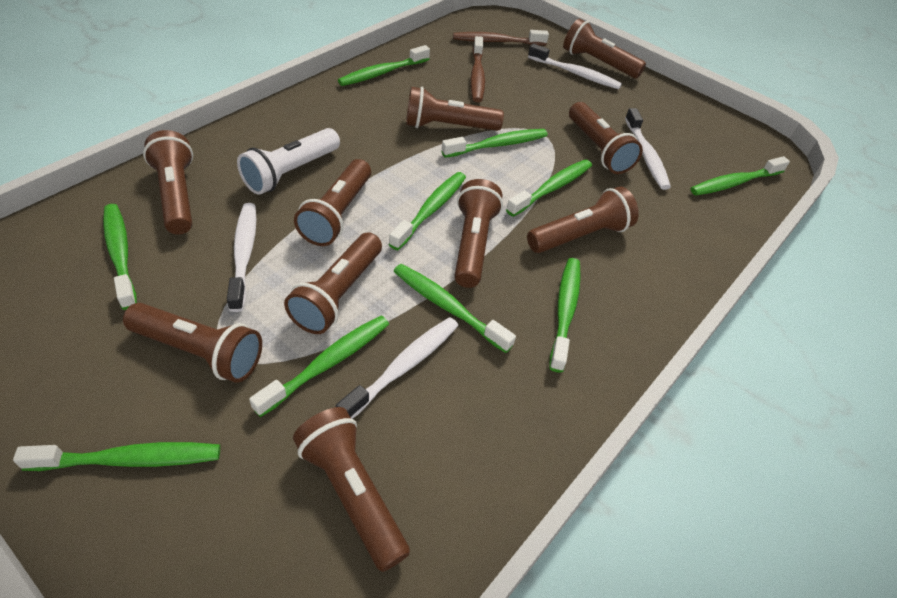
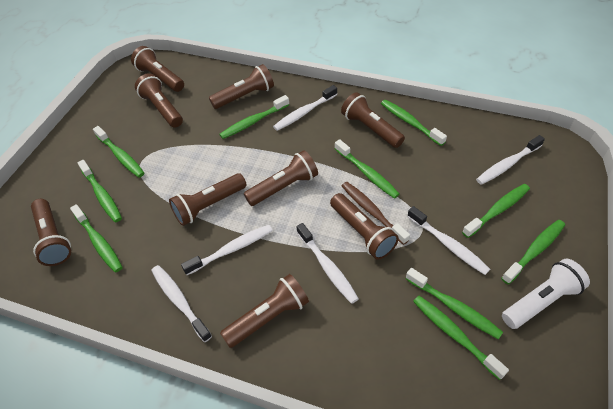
brown flashlight: [123,303,262,383] [143,130,193,235] [284,232,382,334] [293,407,410,572] [294,159,371,246] [406,87,504,131] [454,179,503,288] [527,186,639,253] [563,19,646,79] [569,102,643,174] = 10 -> [31,199,71,266] [131,46,184,92] [135,73,183,128] [169,173,246,226] [209,64,274,109] [220,274,309,348] [244,150,318,206] [330,193,399,260] [341,92,405,148] = 9
brown toothbrush: [453,30,549,45] [470,36,485,102] = 2 -> [342,182,410,245] = 1
white toothbrush: [227,203,256,312] [336,317,458,419] [528,44,622,89] [625,108,671,190] = 4 -> [151,265,212,342] [181,225,273,275] [273,85,337,131] [297,223,359,304] [407,206,490,275] [476,135,545,185] = 6

